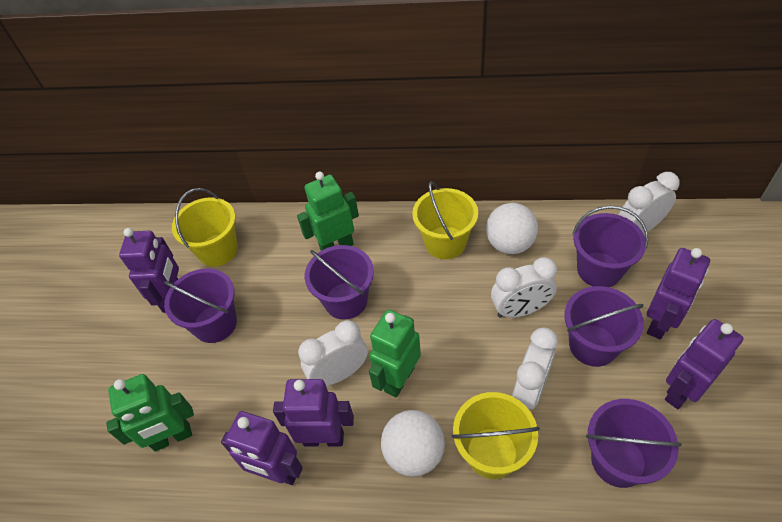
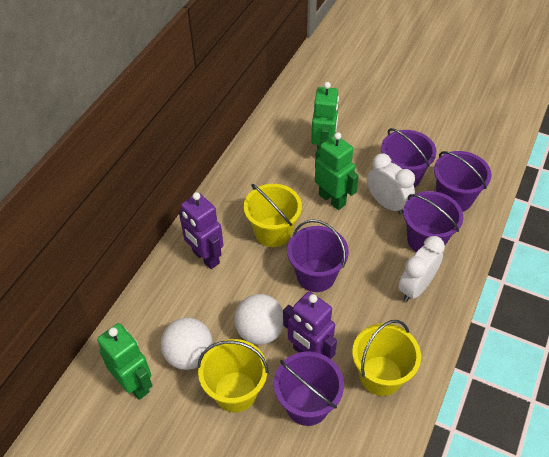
purple robot: [119,228,179,313] [221,411,303,485] [273,379,354,446] [647,248,710,339] [665,319,744,409] = 5 -> [179,192,223,269] [283,291,337,359] = 2
white clock: [298,320,368,386] [491,257,557,318] [512,328,558,409] [619,172,680,234] = 4 -> [367,153,415,215] [398,236,445,302] = 2

